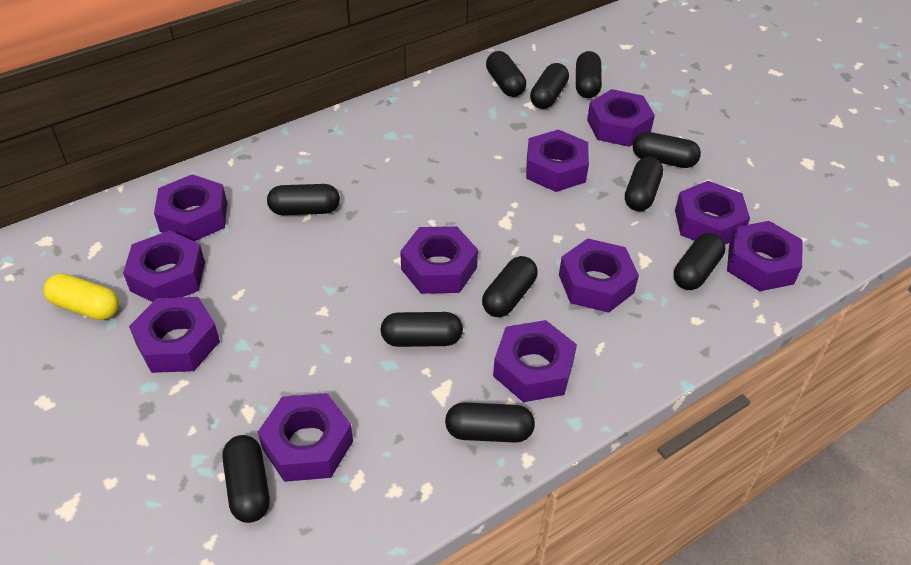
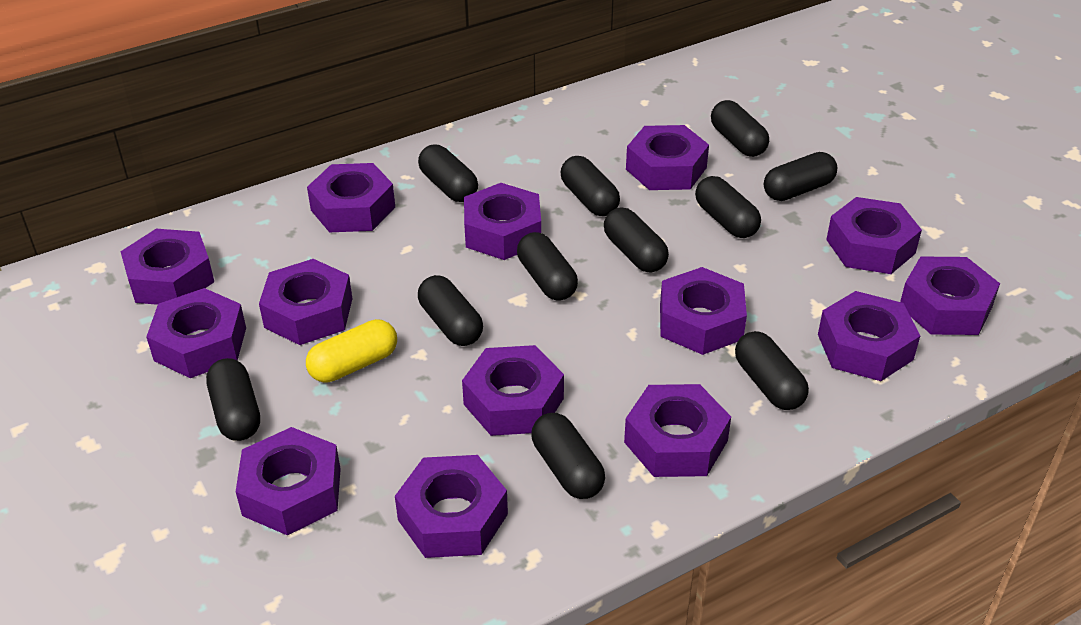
purple nut: [123,230,205,302] [129,297,220,373] [154,174,227,241] [258,393,353,482] [400,226,478,294] [493,320,577,402] [526,129,589,192] [559,239,639,313] [587,89,655,147] [675,181,750,245] [727,221,802,291] = 11 -> [120,229,214,305] [146,288,246,378] [236,427,341,536] [259,259,352,345] [307,163,395,232] [395,455,508,558] [462,345,564,436] [464,183,541,260] [624,384,731,477] [626,125,709,190] [660,267,747,355] [818,291,920,381] [826,197,922,274] [900,256,1000,335] = 14

